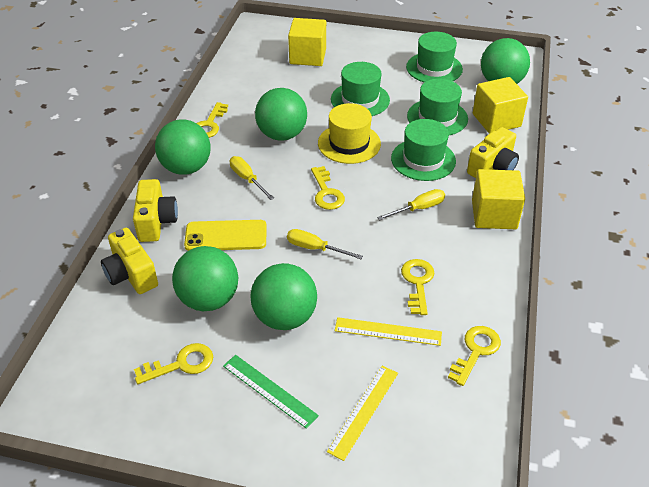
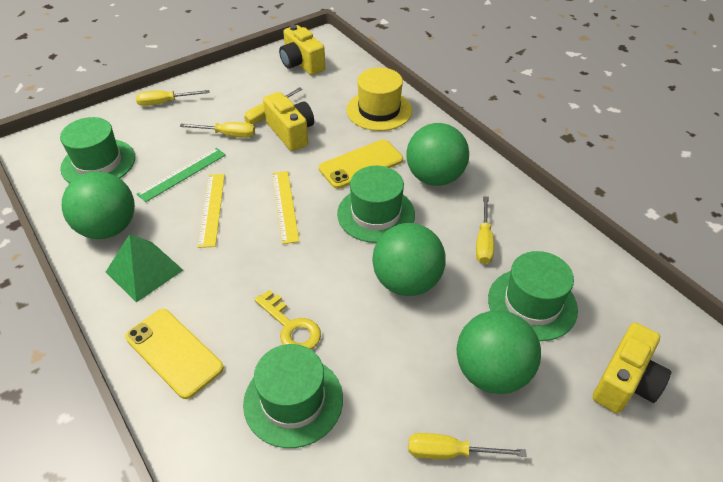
green ball: [155,119,211,175] [172,246,238,311] [250,263,317,330] [255,88,307,141] [481,38,530,84] = 5 -> [62,172,135,239] [372,223,445,296] [406,123,469,186] [457,310,541,394] = 4
green pyramid: none = 0 -> [106,234,183,303] = 1
yellow cube: [288,18,326,66] [472,169,525,229] [473,77,528,134] = 3 -> none = 0
yellow key: [134,343,213,384] [196,102,228,138] [311,166,345,210] [401,259,435,315] [448,326,501,386] = 5 -> [254,290,321,349] = 1
yellow phone: [184,220,267,251] = 1 -> [125,309,224,399] [319,139,403,189] = 2
yellow screwdriver: [230,156,274,200] [287,229,363,259] [377,189,445,220] = 3 -> [136,90,210,106] [180,122,255,138] [244,87,303,124] [408,433,527,459] [476,196,494,264] = 5

